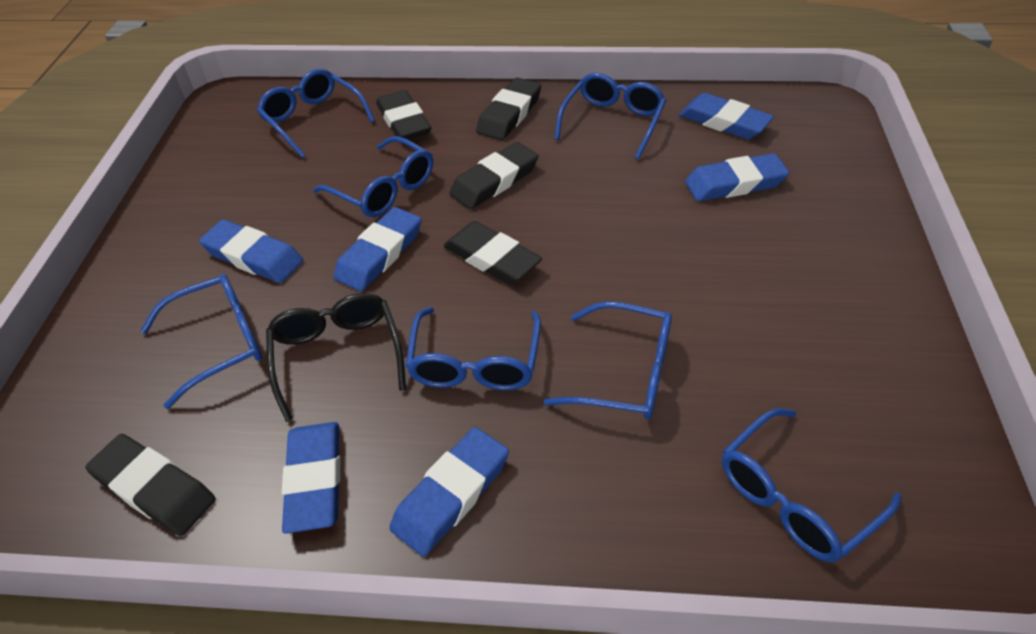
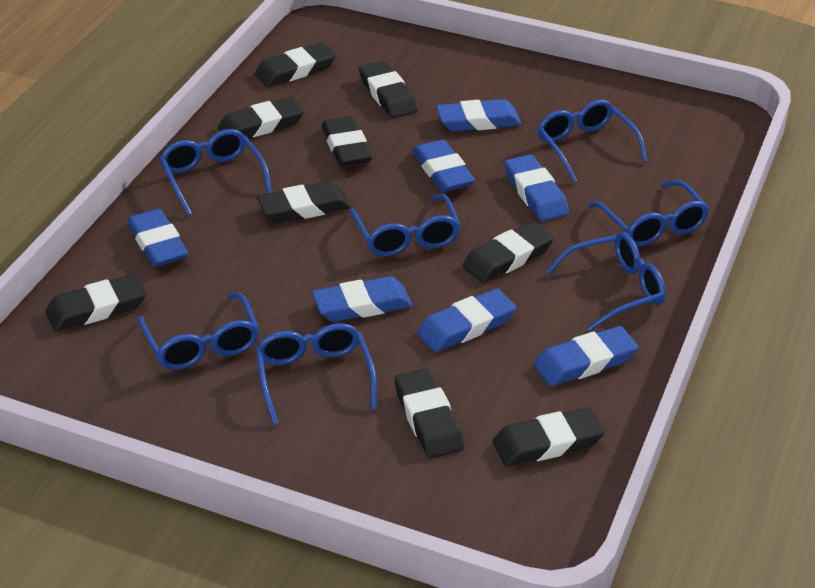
black eraser: [85,434,216,536] [376,90,431,140] [443,221,542,285] [449,142,539,209] [476,78,541,140] = 5 -> [45,274,147,331] [218,97,304,138] [255,43,336,87] [257,181,351,223] [322,116,372,166] [359,61,418,118] [394,368,464,459] [463,221,554,283] [493,407,605,467] = 9
black glasses: [266,293,406,422] = 1 -> none = 0
blue eraser: [199,220,303,283] [282,422,341,534] [334,207,422,291] [390,427,509,557] [679,93,774,139] [685,153,789,201] = 6 -> [127,209,188,267] [312,276,413,322] [412,140,475,192] [417,288,516,352] [436,99,521,132] [504,155,569,221] [534,326,638,386] = 7

